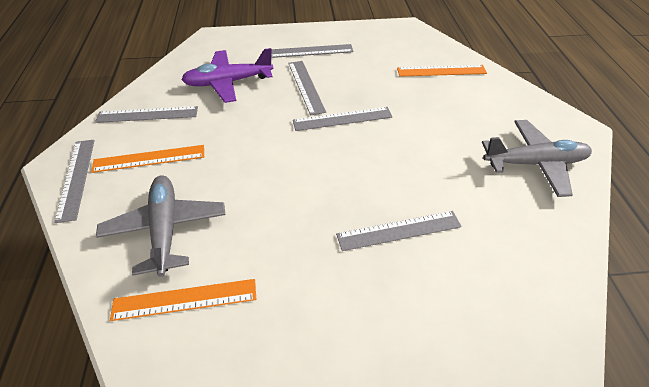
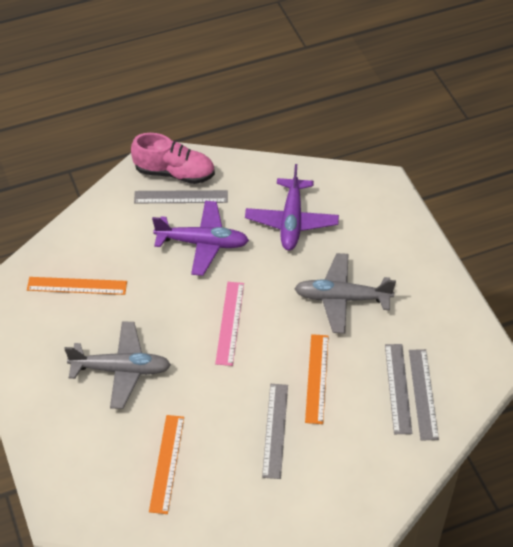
grey ruler: [54,140,95,223] [95,106,198,123] [271,44,353,58] [288,61,326,116] [293,107,393,131] [336,211,462,251] = 6 -> [134,190,228,203] [262,384,288,479] [385,344,412,434] [409,349,439,441] = 4
pink ruler: none = 0 -> [215,282,244,366] = 1
pink shoe: none = 0 -> [131,133,215,184] = 1
purple plane: [181,48,273,103] = 1 -> [152,201,249,276] [245,164,339,250] = 2

